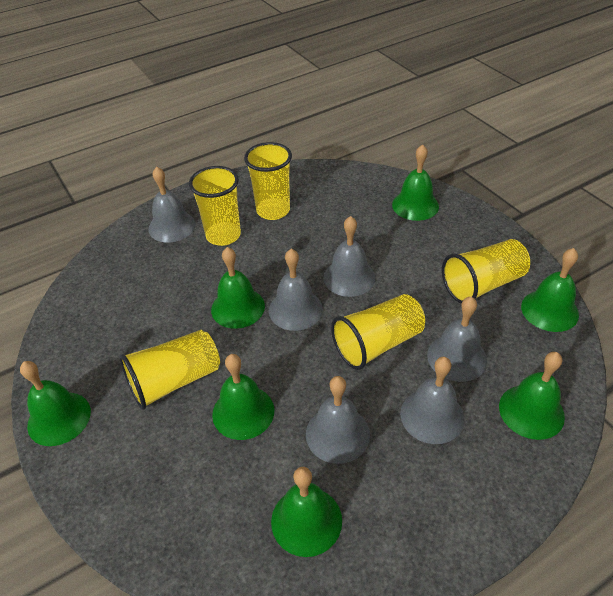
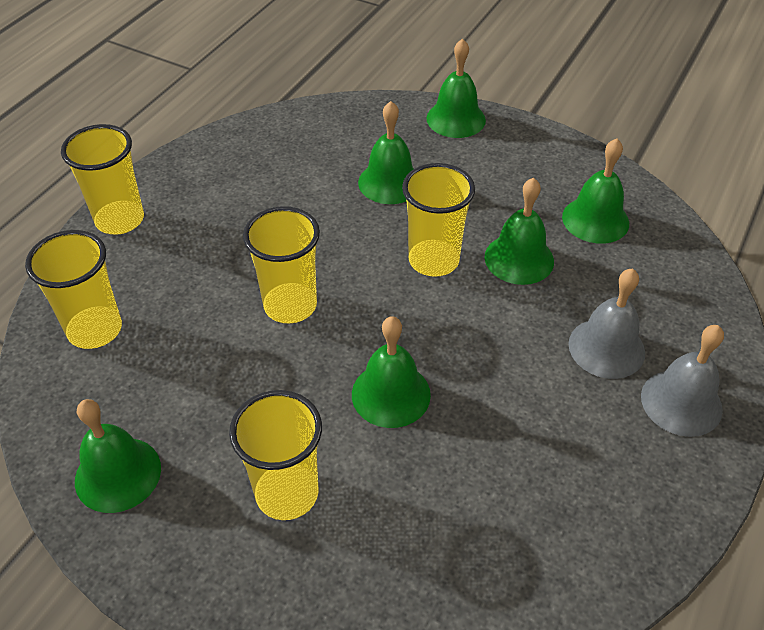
green bell: [20,361,91,446] [211,247,265,329] [212,354,274,440] [271,467,342,557] [392,144,439,221] [499,352,565,440] [521,248,579,332] = 7 -> [75,399,161,513] [352,316,431,428] [358,101,414,204] [426,38,486,138] [485,178,554,285] [562,138,629,244] = 6
grey bell: [148,167,196,243] [269,249,323,331] [306,376,370,464] [323,216,375,297] [400,357,465,444] [427,297,487,382] = 6 -> [568,268,645,379] [641,325,724,437] = 2

